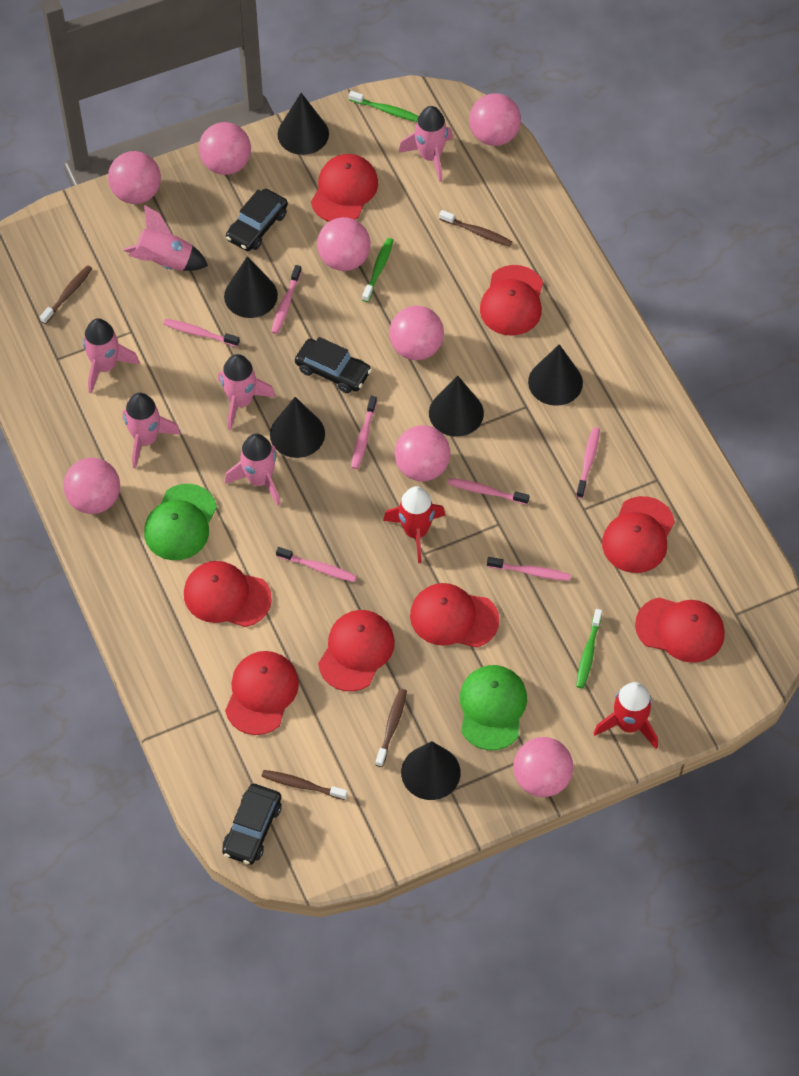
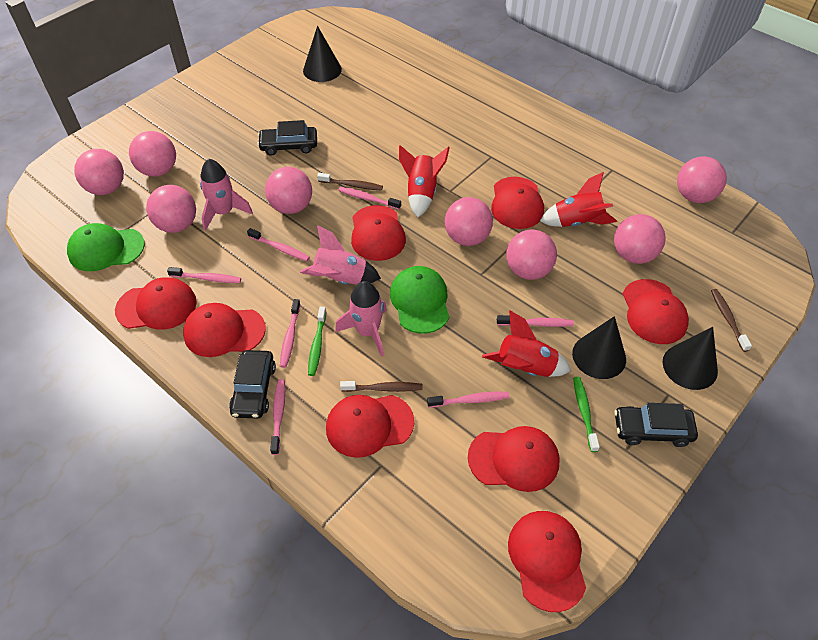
black cone: [224,256,278,318] [270,397,325,458] [278,93,329,155] [401,741,461,800] [429,375,484,437] [528,344,583,406] = 6 -> [303,26,342,82] [572,316,626,379] [663,327,718,390] = 3
brown toothbrush: [40,265,92,324] [261,770,347,800] [375,689,407,767] [439,210,512,247] = 4 -> [317,173,383,190] [340,381,423,392] [711,289,752,352] = 3
green toothbrush: [349,91,419,122] [362,238,394,302] [576,609,602,688] = 3 -> [308,307,326,376] [573,377,600,452] = 2
pink rocket: [83,318,140,393] [123,205,208,271] [123,393,181,469] [218,354,275,430] [225,434,280,506] [398,106,453,182] = 6 -> [200,159,253,231] [300,225,381,285] [335,281,387,357] = 3
red rocket: [383,486,445,563] [594,682,658,749] = 2 -> [399,145,450,218] [482,310,571,377] [540,172,617,227] = 3

